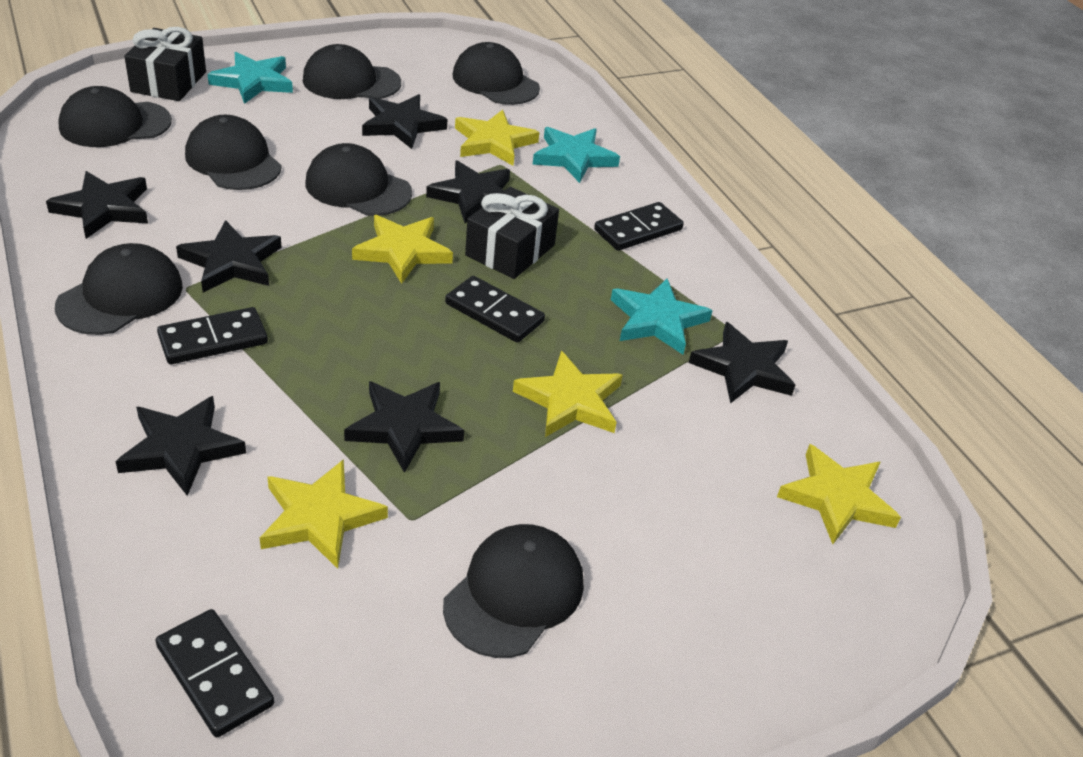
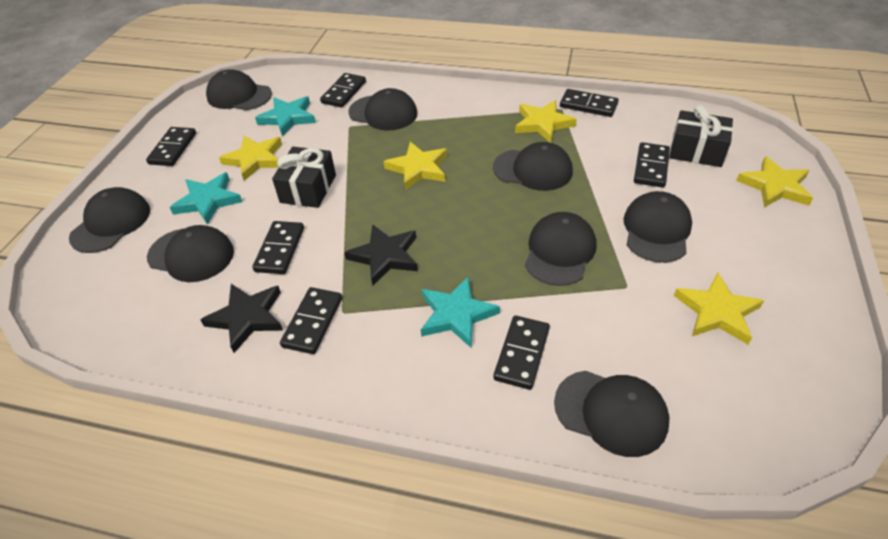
black cap: [55,243,183,335] [58,86,172,147] [185,115,282,190] [303,44,401,99] [306,143,412,216] [443,524,584,658] [452,42,540,105] = 7 -> [69,187,150,253] [147,225,234,282] [206,69,272,110] [348,88,417,131] [493,142,573,191] [525,212,596,286] [554,371,670,457] [623,191,692,263] = 8
black domino: [155,609,274,737] [157,307,268,364] [445,276,545,343] [594,202,684,251] = 4 -> [146,127,196,166] [252,221,304,274] [280,287,342,354] [320,73,366,108] [493,315,550,390] [560,89,619,117] [634,142,670,188] = 7
black star: [46,171,148,239] [115,396,246,496] [176,220,282,292] [344,381,464,473] [362,94,447,149] [426,160,510,223] [689,322,795,404] = 7 -> [201,284,283,353] [344,224,418,285] = 2

